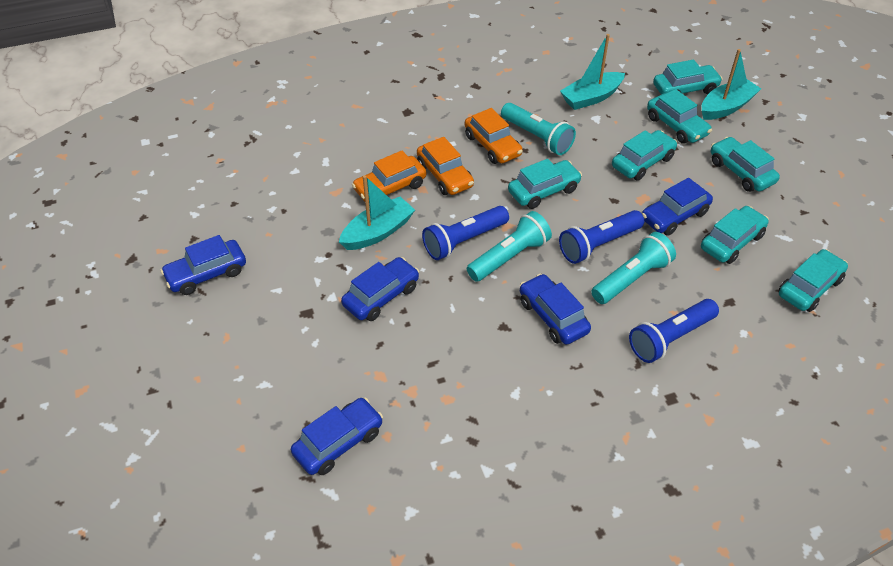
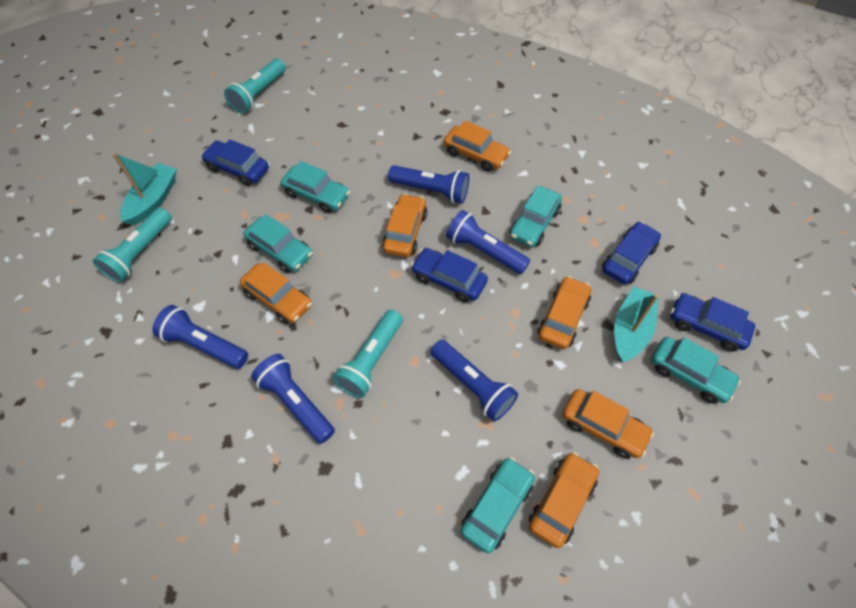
blue car: [160,235,246,295] [291,398,383,475] [341,257,419,321] [520,274,591,345] [642,178,713,236] = 5 -> [201,139,269,186] [411,248,488,303] [602,221,661,284] [671,293,755,352] = 4
blue flashlight: [422,206,509,260] [559,210,644,264] [629,299,719,363] = 3 -> [152,305,248,369] [251,354,335,444] [388,165,469,204] [431,340,518,421] [446,210,530,274] = 5
orange car: [352,150,426,202] [417,137,474,195] [465,108,523,164] = 3 -> [239,262,312,324] [382,193,427,257] [444,121,511,172] [529,452,599,548] [537,276,591,349] [562,389,654,459] = 6
turquoise boat: [339,175,415,250] [560,34,625,110] [702,49,761,120] = 3 -> [113,153,177,225] [614,286,659,362] = 2
turquoise car: [508,159,582,209] [612,130,678,181] [647,89,712,144] [653,59,723,95] [701,206,769,264] [711,137,780,192] [778,249,848,312] = 7 -> [243,214,313,273] [281,161,350,213] [461,457,535,553] [510,186,562,247] [651,337,741,404] = 5

